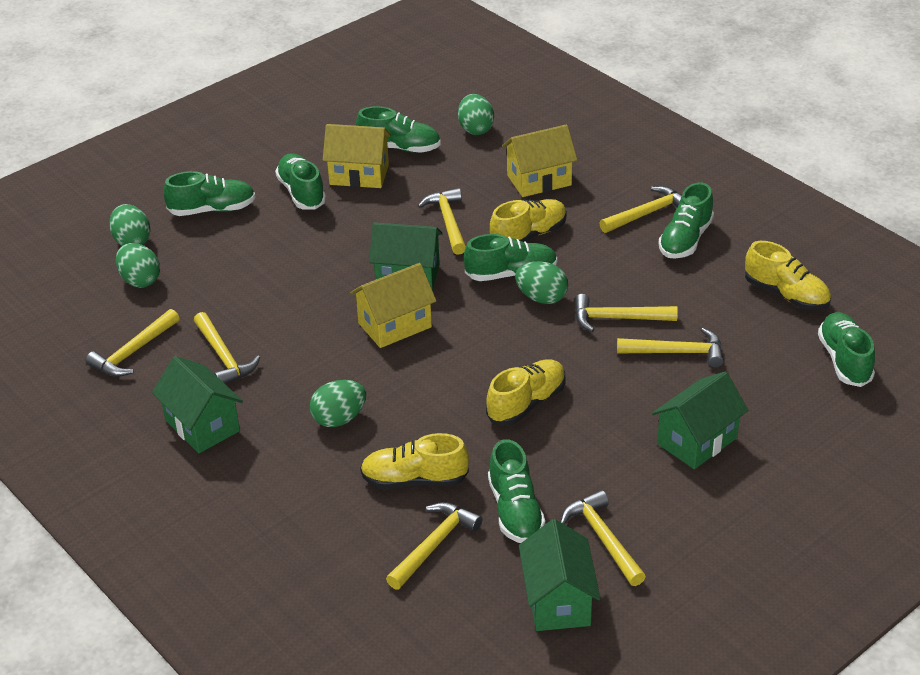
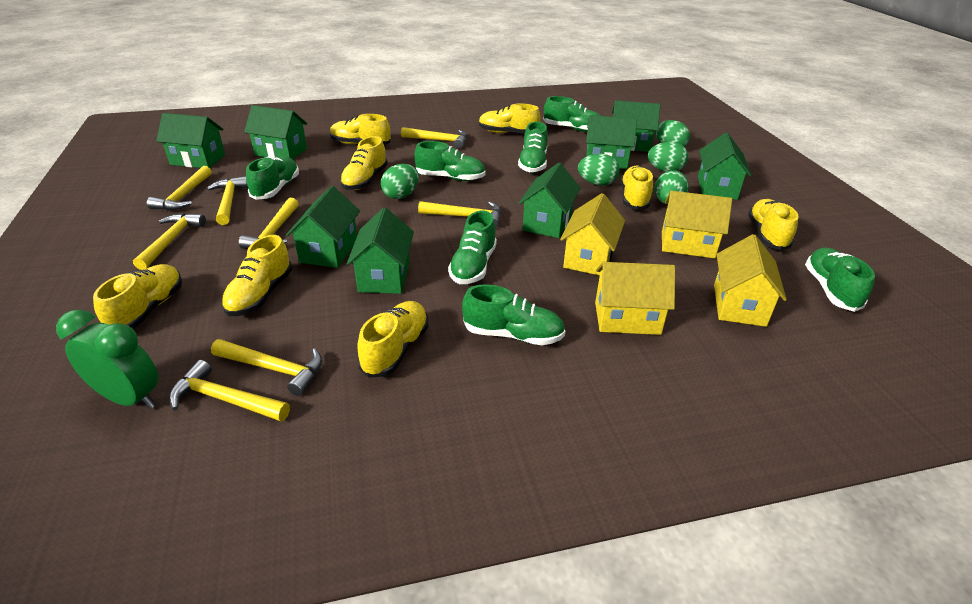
green clock: none = 0 -> [56,310,159,409] = 1
green house: [152,356,243,453] [369,222,443,291] [519,519,601,631] [652,371,748,469] = 4 -> [156,113,225,168] [244,105,307,159] [286,185,360,268] [347,208,414,294] [518,163,581,238] [586,115,637,169] [612,100,660,152] [698,133,751,200] = 8
yellow house: [323,124,391,188] [350,263,436,348] [502,124,577,197] = 3 -> [560,193,625,276] [595,262,675,335] [662,191,732,258] [714,234,787,327] = 4
yellow shoe: [360,433,469,489] [486,359,565,425] [490,199,567,242] [745,241,831,310] = 4 -> [93,264,182,329] [221,235,292,316] [330,114,390,145] [340,136,388,190] [357,301,428,378] [479,103,540,134] [620,166,653,210] [748,199,799,250] = 8

